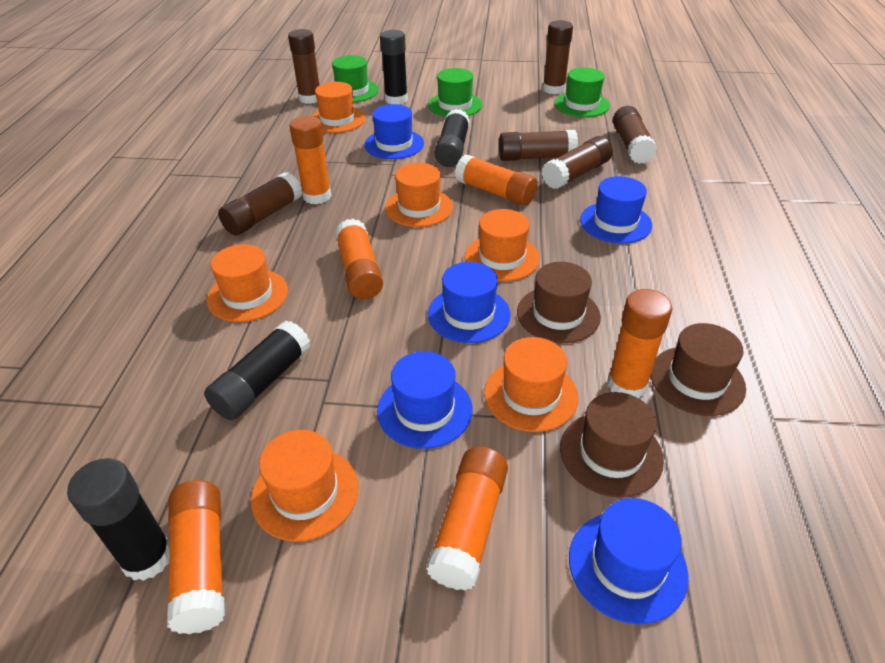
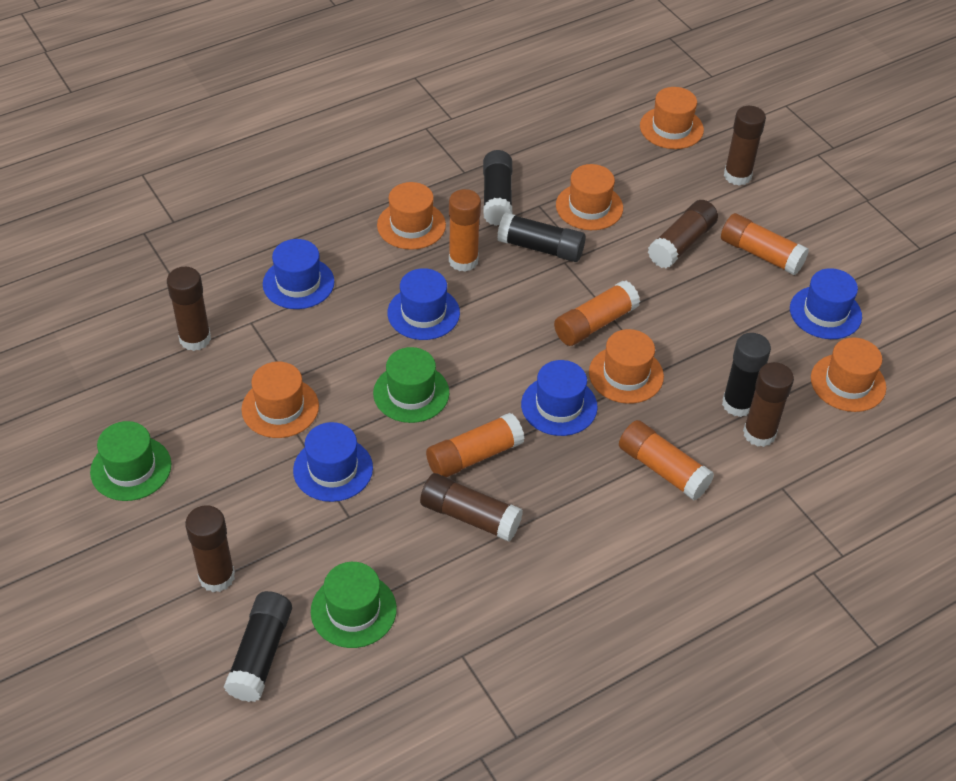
brown hat: [517,262,601,343] [560,392,664,498] [650,323,746,416] = 3 -> none = 0
orange glue stick: [167,480,225,634] [289,116,331,204] [335,219,383,299] [426,446,508,591] [455,155,538,206] [607,289,672,398] = 6 -> [426,413,524,477] [449,189,481,272] [554,280,640,346] [619,420,714,500] [721,213,809,275] = 5

